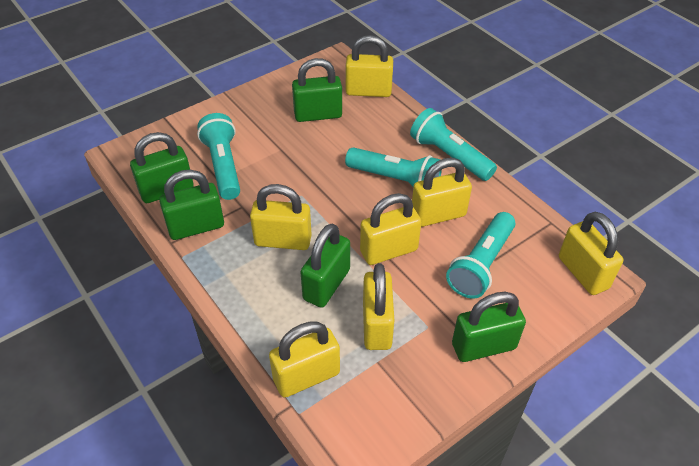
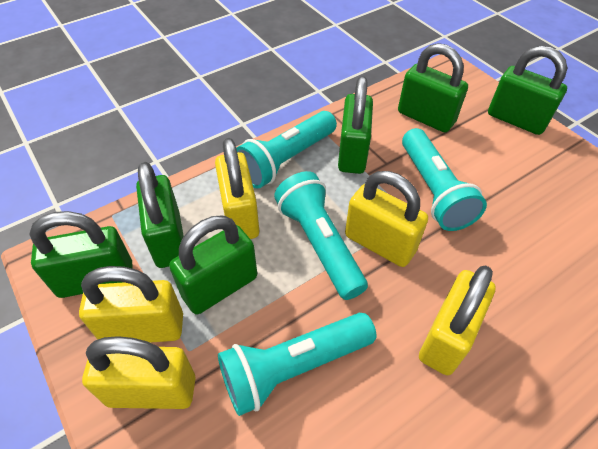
green padlock: [130,132,193,203] [159,170,224,240] [292,58,342,122] [300,224,350,308] [452,292,526,362] = 5 -> [30,211,133,298] [136,162,184,268] [169,216,257,314] [338,76,373,174] [398,43,468,132] [488,46,567,135] = 6
yellow padlock: [250,184,312,250] [269,322,340,398] [346,35,393,97] [360,193,421,265] [363,263,394,350] [412,158,472,227] [559,212,623,295] = 7 -> [79,266,183,343] [82,336,196,409] [215,138,259,239] [345,171,428,267] [419,266,496,375] = 5

